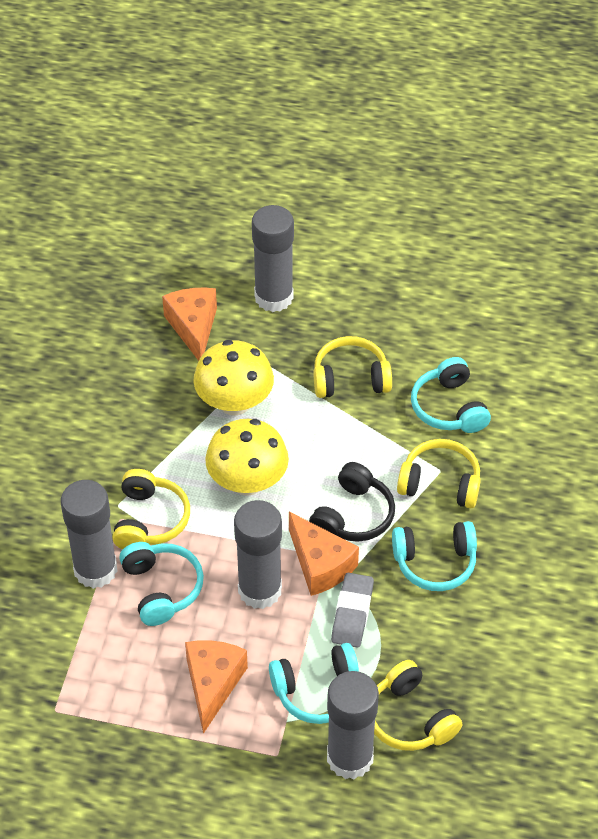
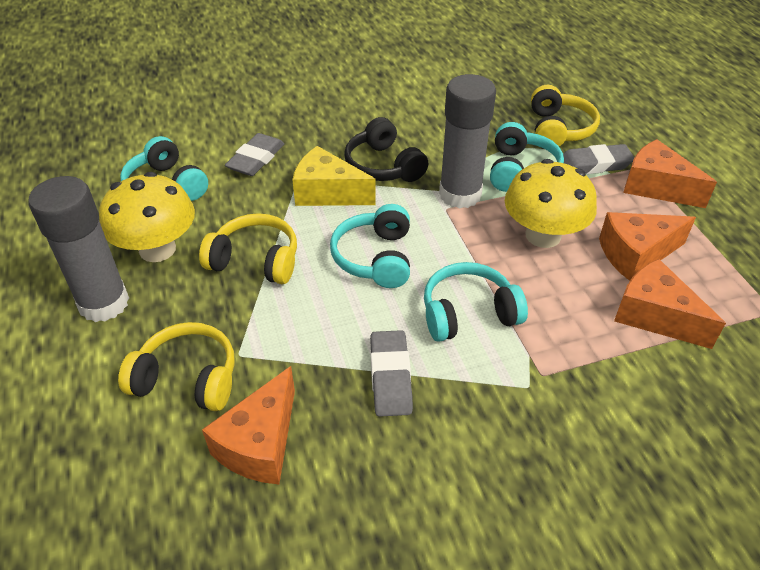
grey eraser: [331,573,374,648] = 1 -> [225,133,284,176] [370,330,413,417] [563,144,634,174] = 3
grey glue stick: [61,480,118,589] [234,500,282,609] [252,205,294,312] [327,671,379,779] = 4 -> [28,176,129,322] [439,74,496,209] = 2
orange cheese: [162,288,217,361] [185,640,248,734] [289,512,359,596] = 3 -> [202,366,295,484] [599,212,696,281] [614,259,726,349] [623,139,717,208] = 4
yellow cheese: none = 0 -> [292,146,376,206] = 1
yellow headphones: [112,469,190,549] [314,336,392,398] [374,660,462,751] [397,439,481,508] = 4 -> [118,322,235,411] [199,213,297,284] [531,85,600,146] = 3

